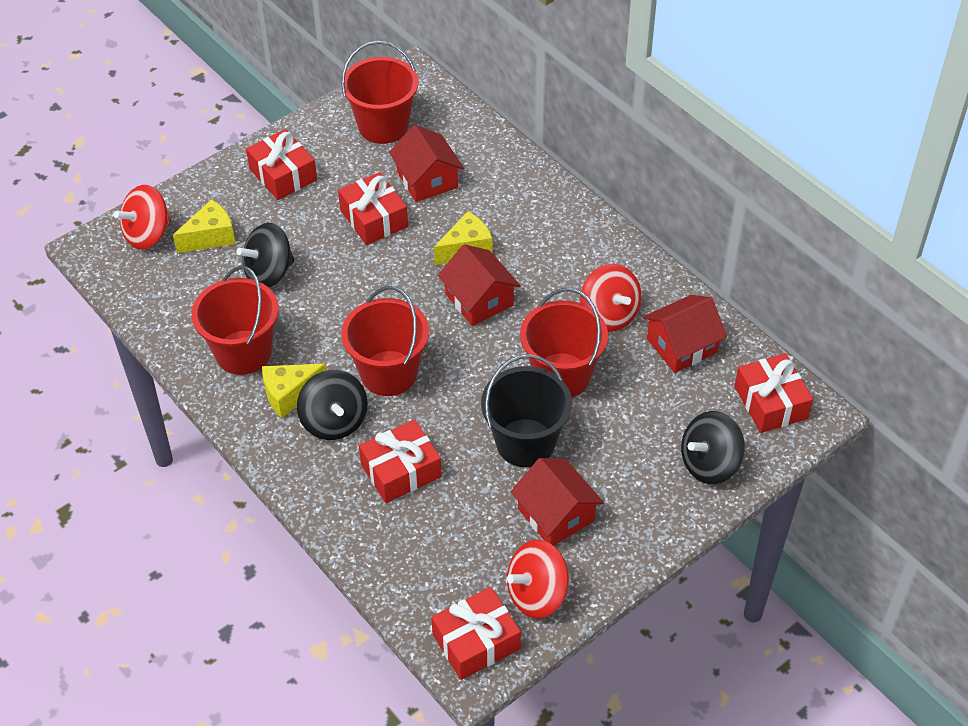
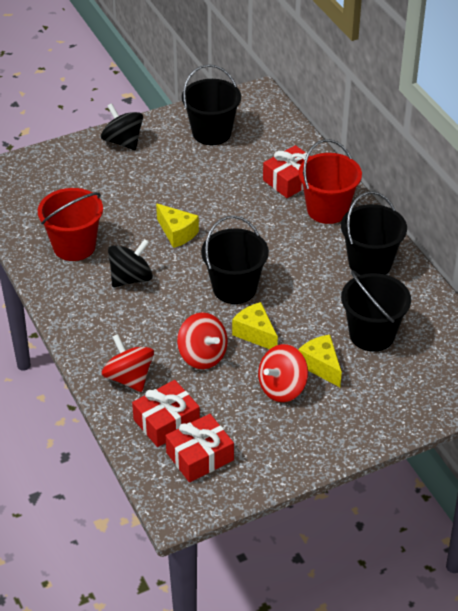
black bucket: [481,354,572,467] = 1 -> [182,64,241,145] [201,216,269,304] [341,191,407,275] [341,270,411,352] = 4
black spinning top: [236,223,294,288] [297,370,368,440] [681,411,745,484] = 3 -> [101,103,143,150] [108,239,153,287] = 2
red bucket: [191,266,279,375] [341,41,418,144] [341,286,429,396] [520,288,608,397] = 4 -> [38,188,103,261] [298,139,362,224] = 2
red gift: [246,129,317,200] [338,172,408,245] [359,420,442,503] [431,587,521,680] [734,353,813,433] = 5 -> [132,380,200,447] [165,414,234,482] [263,145,311,198] = 3
red house: [389,125,464,202] [438,244,521,326] [511,458,604,546] [643,295,727,373] = 4 -> none = 0

